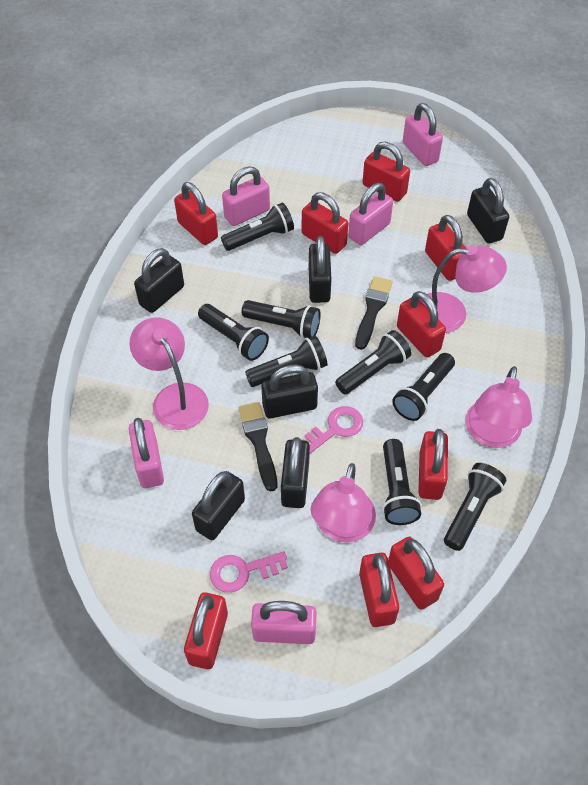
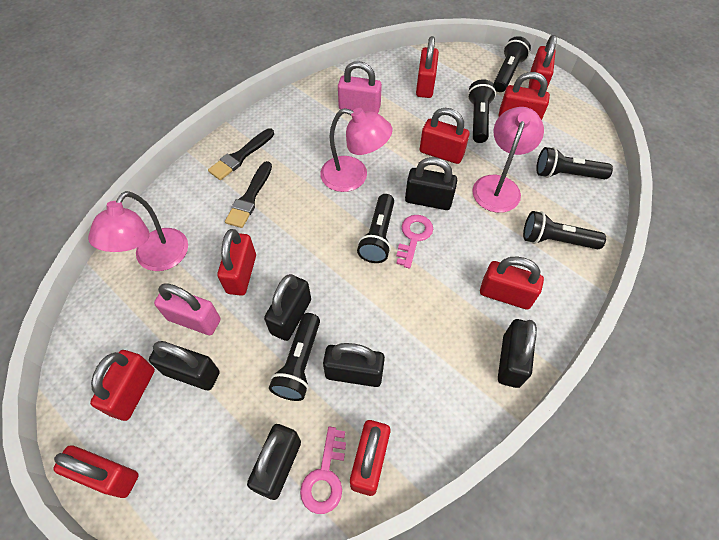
black flashlight: [198,304,269,361] [221,202,294,251] [242,300,321,339] [245,336,328,387] [335,330,412,394] [382,439,421,525] [392,353,455,421] [444,463,506,551] = 8 -> [269,313,320,401] [357,194,394,263] [468,79,496,143] [493,36,531,92] [523,211,606,249] [536,147,613,179] = 6
pink lamp: [129,317,209,430] [310,463,376,543] [419,245,507,333] [465,366,532,448] = 4 -> [88,191,188,271] [320,108,392,192] [473,107,544,213] = 3
pink padlock: [129,418,164,488] [222,166,270,226] [251,601,317,644] [348,183,393,245] [403,103,443,166] = 5 -> [154,283,221,335] [338,61,382,113] = 2

